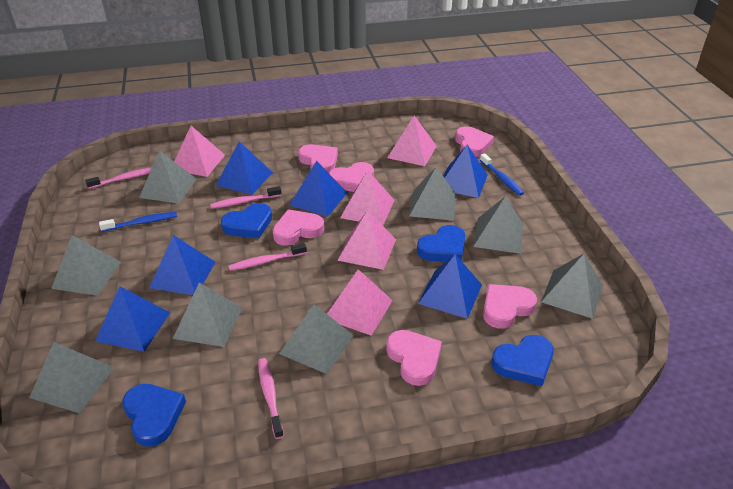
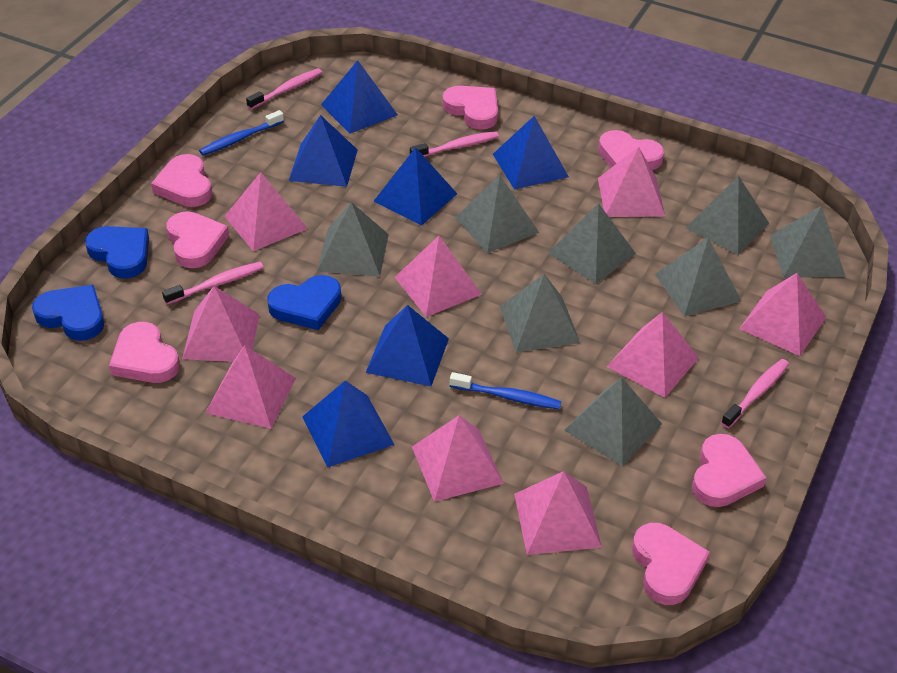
blue heart: [123,384,186,447] [221,203,272,238] [417,225,465,262] [492,335,554,386] = 4 -> [32,285,104,341] [85,226,149,279] [267,275,341,330] = 3
pink heart: [273,209,324,246] [298,144,338,173] [329,162,374,192] [386,330,442,386] [455,126,494,157] [483,284,537,329] = 6 -> [109,322,180,383] [151,154,212,207] [166,211,229,268] [442,86,498,130] [598,130,664,170] [632,523,710,605] [692,434,767,507] = 7
pink pyramid: [174,126,225,177] [327,269,393,336] [337,210,396,270] [340,171,394,226] [387,116,437,166] = 5 -> [182,286,260,362] [206,345,296,429] [224,172,308,251] [395,236,482,317] [412,415,504,502] [514,471,602,555] [598,147,665,217] [607,312,699,398] [739,273,826,356] = 9

